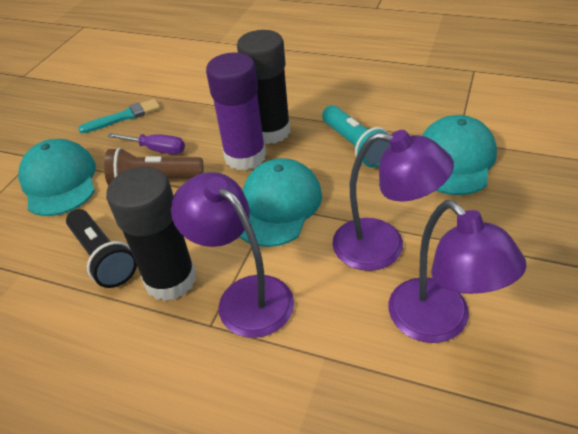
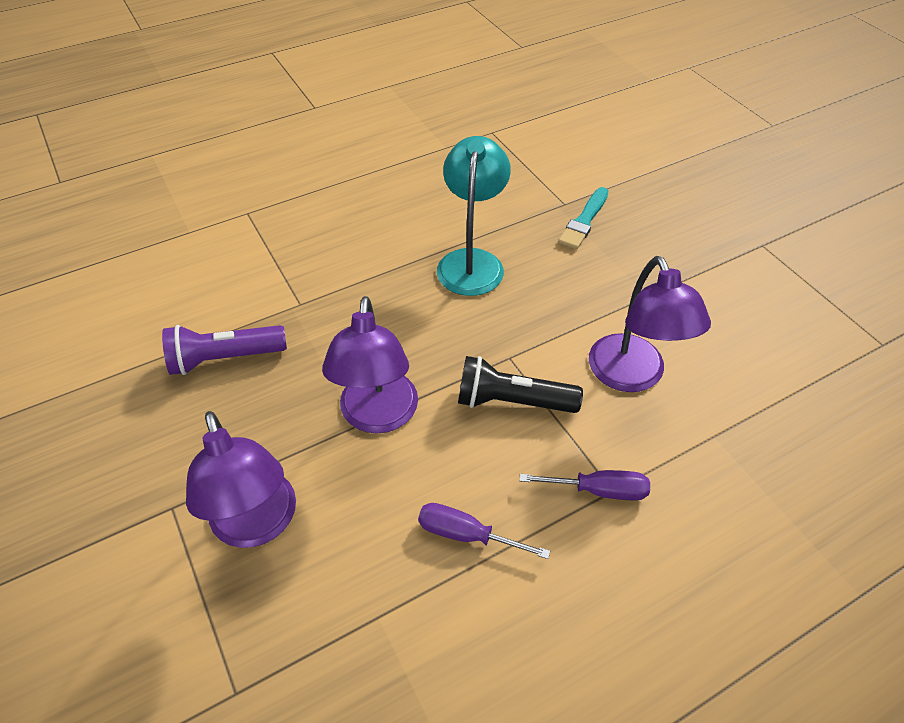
black glue stick: [106,167,196,301] [237,30,291,144] = 2 -> none = 0
brown flashlight: [104,147,204,186] = 1 -> none = 0
purple flashlight: none = 0 -> [162,325,287,375] = 1
purple glue stick: [206,53,266,170] = 1 -> none = 0
purple screwdriver: [107,133,185,154] = 1 -> [418,503,550,559] [520,470,650,501] = 2
turquoise cap: [18,139,96,216] [239,158,322,247] [422,115,497,195] = 3 -> none = 0
turquoise flashlight: [322,105,390,168] = 1 -> none = 0
turquoise lamp: none = 0 -> [437,136,511,296] = 1

